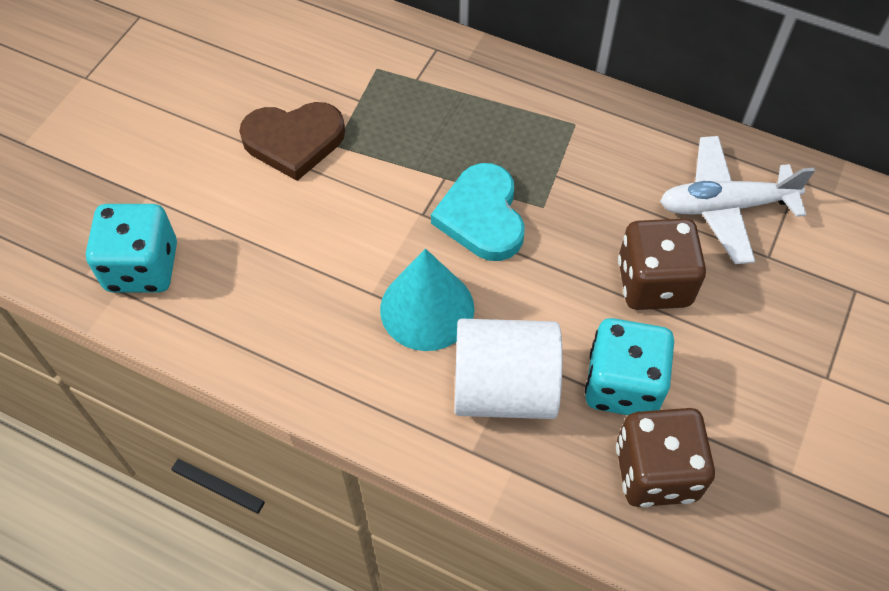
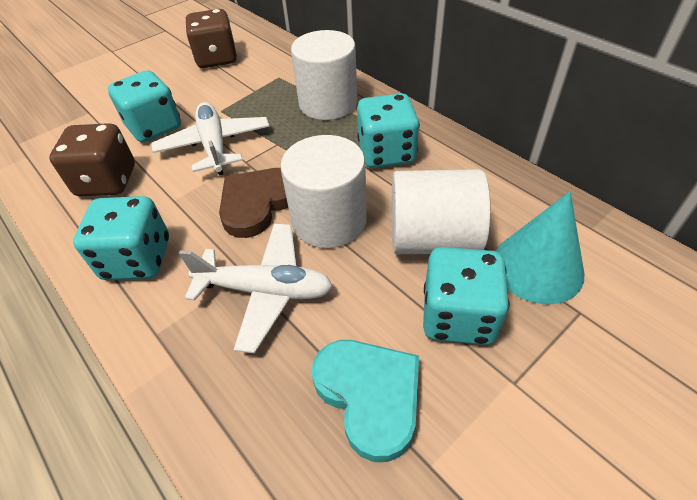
turquoise dice: [86,204,177,293] [585,318,674,415] = 2 -> [73,196,169,280] [108,70,181,143] [357,93,420,168] [423,247,509,345] = 4
white cylinder: [455,318,562,419] = 1 -> [280,135,367,248] [291,30,357,120] [392,169,491,254] = 3
white plane: [660,136,815,264] = 1 -> [152,102,270,175] [179,224,333,353] = 2

